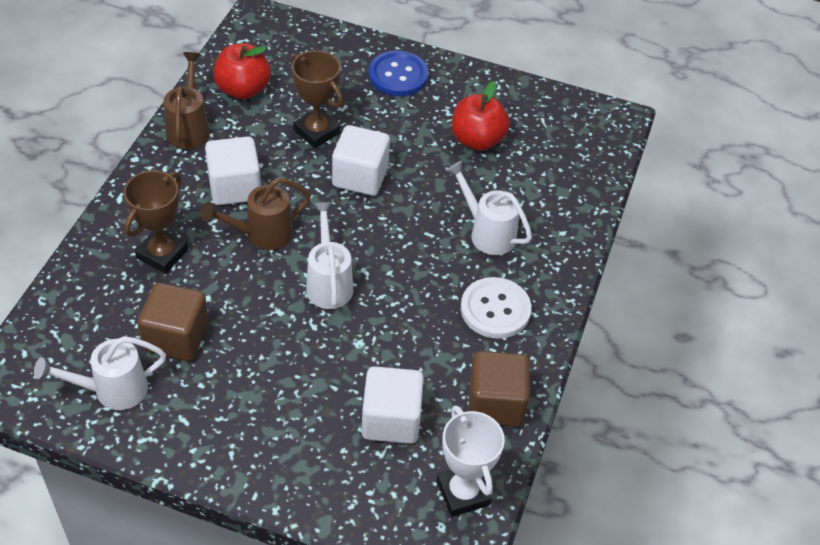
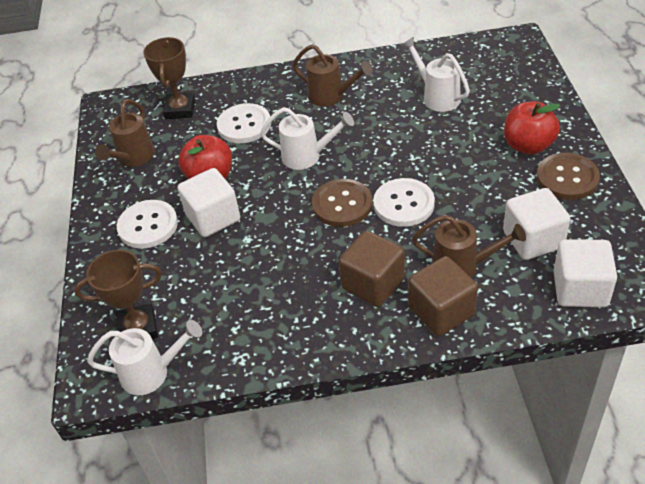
blue button: [369,50,429,96] = 1 -> none = 0
brown button: none = 0 -> [312,179,372,227] [536,153,600,200] = 2
brown watering can: [164,52,210,149] [201,178,311,250] = 2 -> [95,99,155,167] [293,44,373,107] [412,215,526,277] = 3
white button: [461,277,531,339] = 1 -> [117,200,178,249] [217,103,271,143] [373,178,435,227] = 3
white trophy: [437,405,505,517] = 1 -> none = 0

